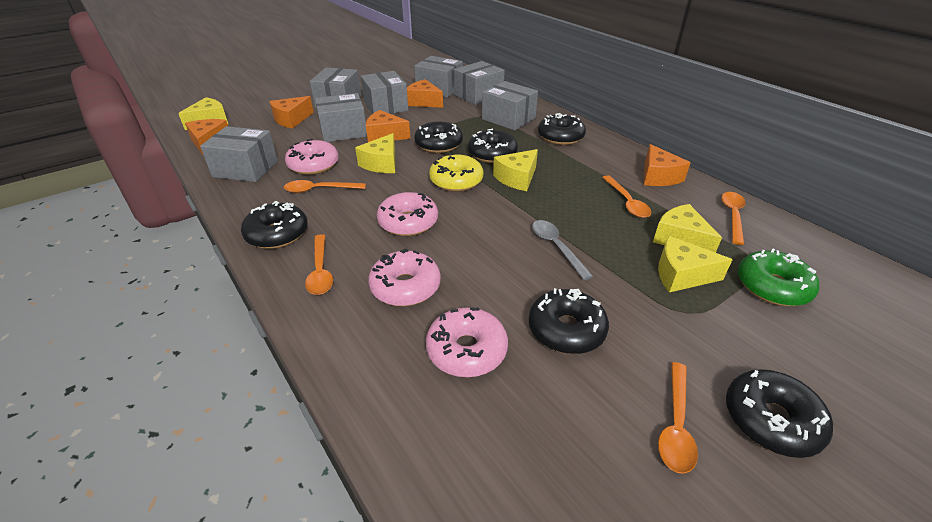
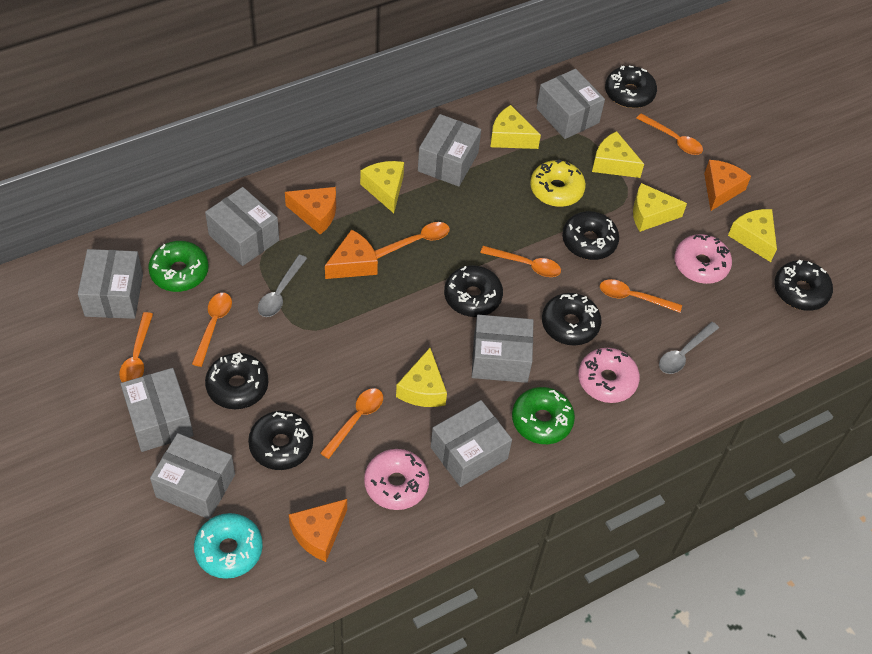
black donut: [241,201,308,249] [414,122,463,153] [468,129,518,163] [529,288,609,354] [538,113,586,145] [726,369,833,458] = 6 -> [205,352,268,409] [248,411,313,470] [444,265,503,317] [542,293,601,345] [562,211,619,260] [605,66,657,108] [774,260,833,311] = 7
green donut: [738,249,819,306] = 1 -> [148,241,209,292] [512,387,575,444] = 2
grey box: [200,126,278,182] [310,68,361,108] [315,93,367,142] [361,71,408,114] [414,56,463,98] [454,61,505,105] [482,81,538,130] = 7 -> [78,249,143,319] [121,368,193,452] [150,433,235,519] [205,187,279,266] [418,114,481,187] [431,400,512,487] [472,315,534,383] [537,69,605,139] = 8
grey spoon: [532,220,593,280] = 1 -> [258,255,307,317] [659,322,719,374] = 2
orange cheese: [185,119,228,156] [269,96,314,129] [366,110,411,142] [407,79,443,108] [644,144,691,186] = 5 -> [285,187,336,235] [289,499,347,562] [325,229,378,279] [704,160,751,211] = 4
orange spoon: [284,180,366,193] [305,234,333,295] [602,175,651,218] [658,362,698,474] [721,192,746,245] = 5 -> [119,312,153,382] [192,293,232,367] [320,388,383,459] [375,222,450,259] [480,246,561,277] [600,279,682,313] [637,113,703,155] = 7
pink donut: [285,139,339,175] [368,248,441,306] [377,192,438,236] [426,307,508,377] = 4 -> [364,449,430,510] [578,348,640,403] [675,234,732,284] = 3
turquoise donut: none = 0 -> [194,513,263,579] = 1
yellow cheese: [178,97,228,130] [355,133,395,173] [493,149,538,191] [653,204,722,253] [658,236,733,293] = 5 -> [360,161,404,213] [396,348,447,407] [490,105,541,149] [592,131,644,178] [633,183,687,232] [728,209,777,262] = 6

